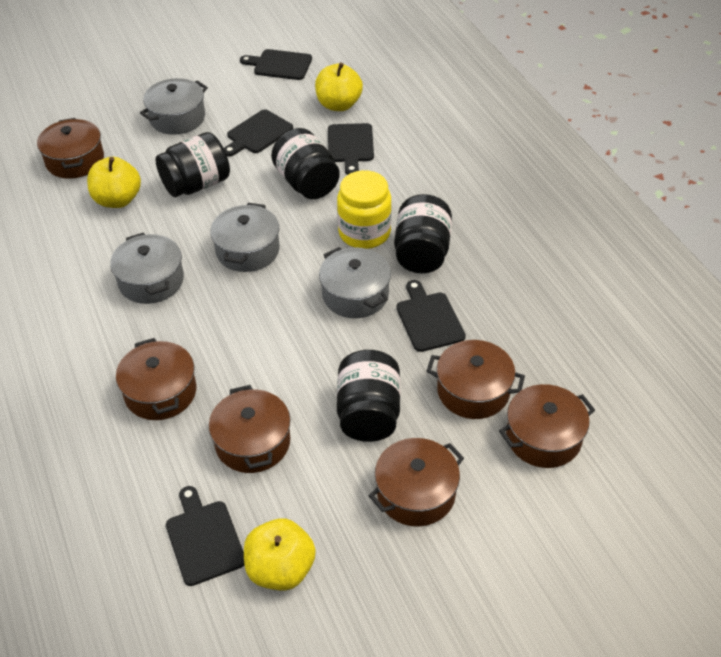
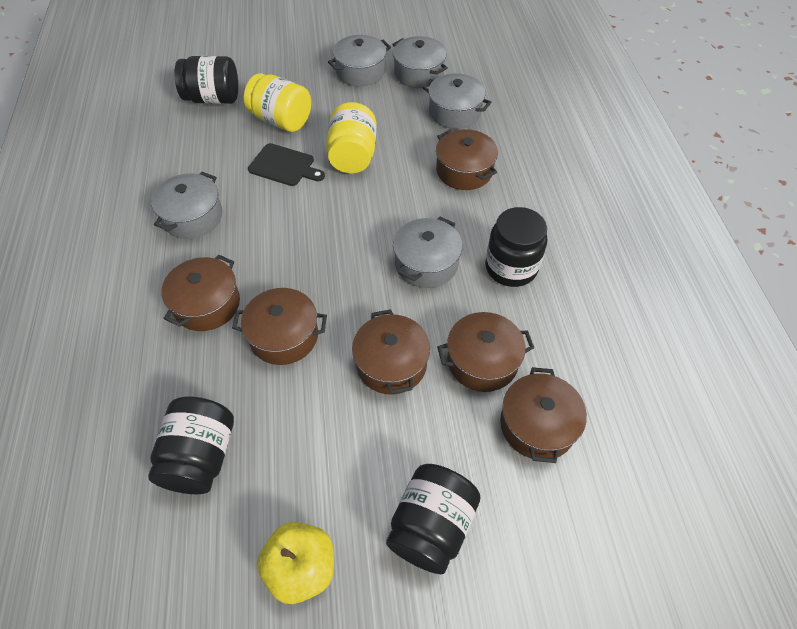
black cutting board: [166,486,244,586] [224,109,293,157] [240,49,312,80] [328,123,374,175] [397,280,466,352] = 5 -> [248,143,325,186] = 1
grey pot: [110,233,184,304] [140,78,208,135] [210,203,280,272] [319,247,391,318] = 4 -> [151,172,223,239] [328,35,391,86] [392,36,448,88] [393,217,463,288] [423,73,491,129] = 5
yellow apple: [87,157,141,208] [244,519,316,591] [315,62,363,111] = 3 -> [257,522,334,604] = 1
yellow jar: [337,170,392,249] = 1 -> [244,73,311,132] [326,102,377,173] = 2

